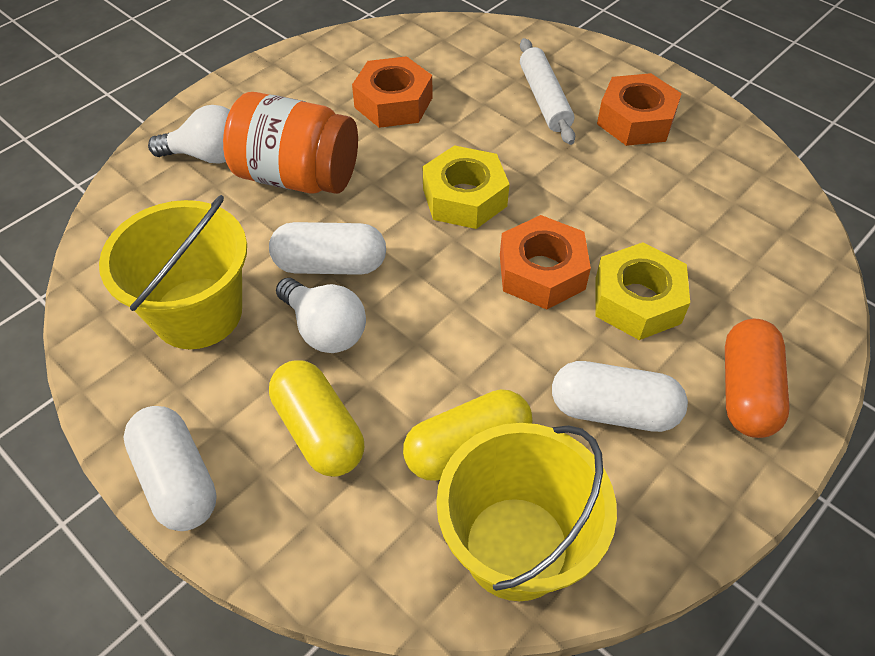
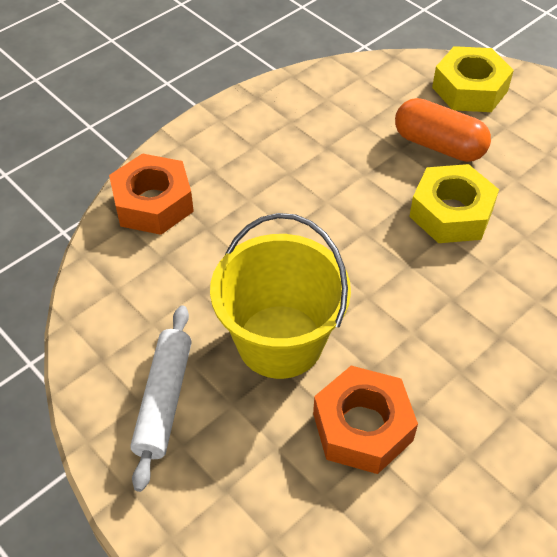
orange jar: [223,92,358,194] = 1 -> none = 0
orange nut: [352,56,432,128] [500,215,591,310] [597,73,682,146] = 3 -> [109,153,194,235] [313,366,418,474] = 2
white capsule: [123,406,217,531] [269,222,386,275] [552,361,688,432] = 3 -> none = 0
white light bulb: [148,105,230,164] [276,278,366,353] = 2 -> none = 0
yellow bucket: [99,195,247,349] [436,423,617,601] = 2 -> [210,213,351,379] = 1
yellow capsule: [269,360,364,477] [403,389,532,481] = 2 -> none = 0

